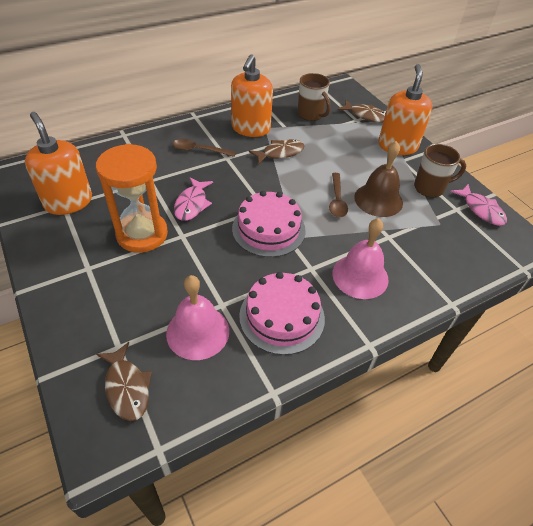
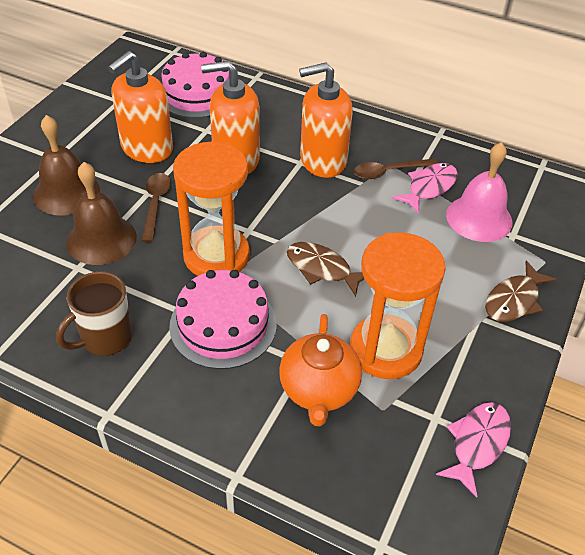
brown bell: [354,141,403,217] = 1 -> [33,115,100,216] [66,162,137,265] = 2
brown fish: [96,342,152,421] [249,139,305,165] [338,100,385,123] = 3 -> [287,242,364,297] [485,261,557,322] = 2
brown mug: [298,73,331,121] [414,144,466,197] = 2 -> [56,272,132,356] = 1
orange hourglass: [96,144,168,253] = 1 -> [173,142,250,276] [350,232,446,379] = 2
orange teapot: none = 0 -> [279,314,362,426] = 1
pink bell: [166,275,229,360] [332,218,388,299] = 2 -> [446,142,513,242] = 1

